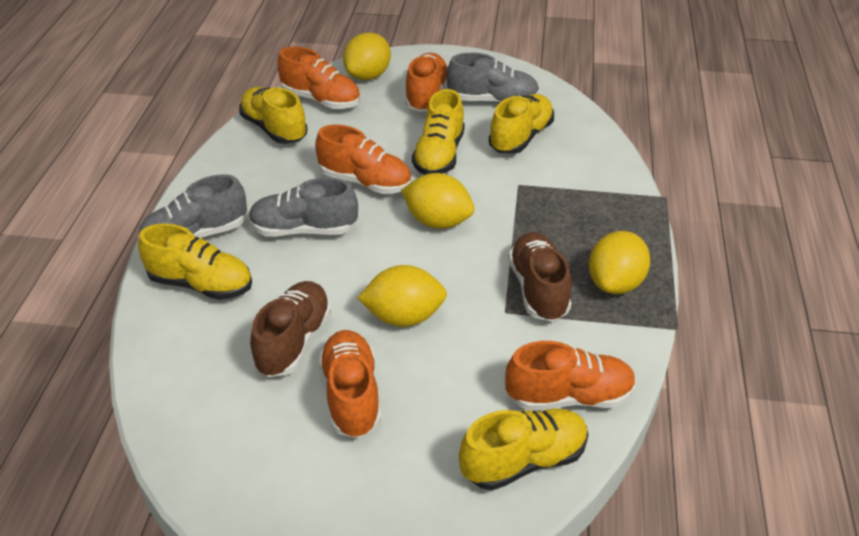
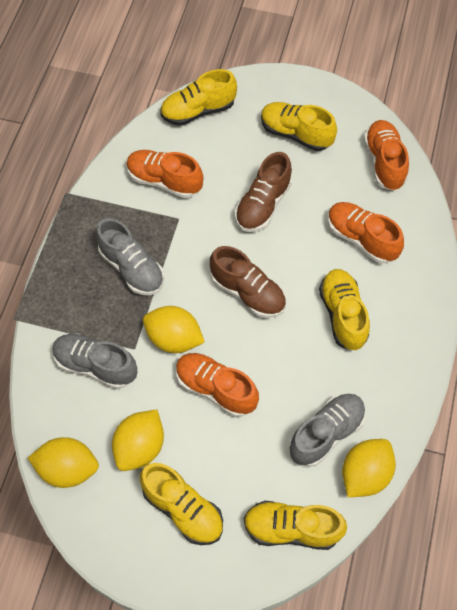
orange shoe: [277,46,360,109] [315,125,412,194] [319,330,381,438] [405,53,448,112] [505,341,636,411] = 5 -> [126,150,203,198] [176,353,259,417] [328,202,404,264] [364,120,409,191] = 4

